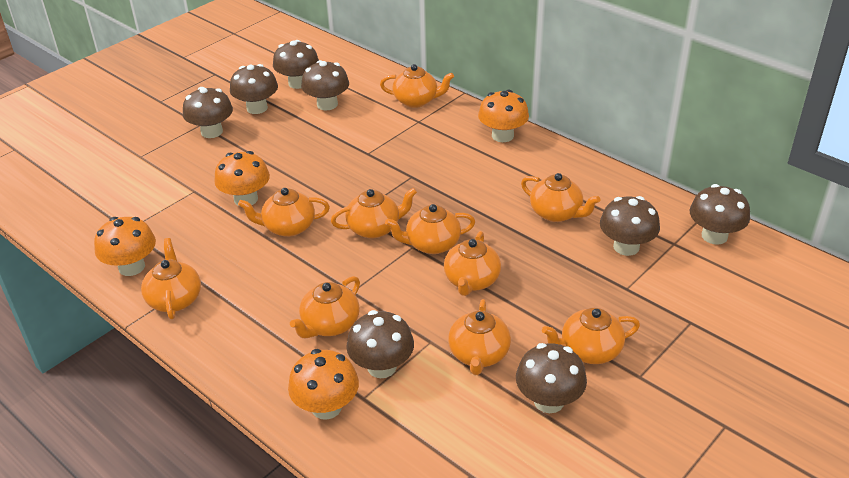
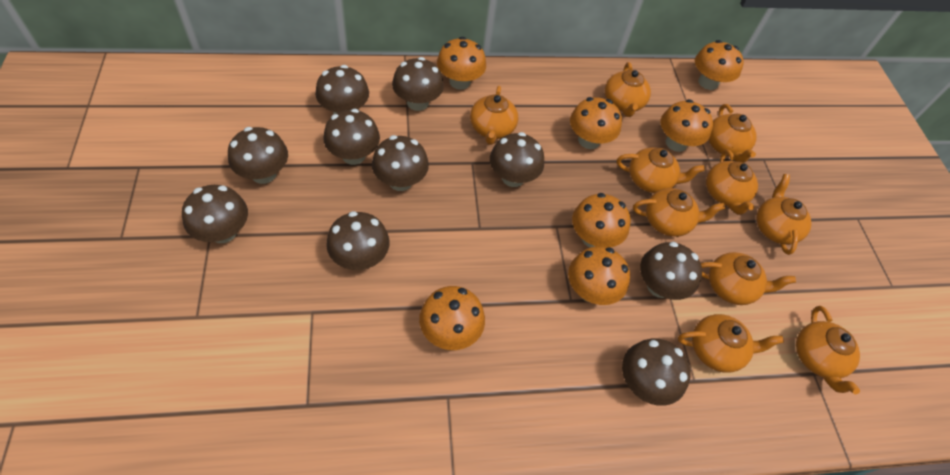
brown mushroom: [183,87,233,138] [230,64,278,114] [273,40,319,89] [301,60,349,110] [346,310,414,378] [516,343,587,413] [600,196,660,256] [690,184,750,245] = 8 -> [182,185,248,243] [228,127,288,184] [315,65,369,114] [323,109,380,165] [326,211,389,270] [372,135,429,191] [392,57,444,111] [490,132,544,187] [622,338,691,406] [640,242,702,300] = 10
orange mushroom: [94,217,156,276] [214,151,270,206] [288,349,359,420] [478,90,529,142] = 4 -> [419,286,485,350] [437,37,486,90] [568,246,630,305] [570,97,622,149] [572,193,631,248] [661,99,713,152] [695,40,744,90] = 7

